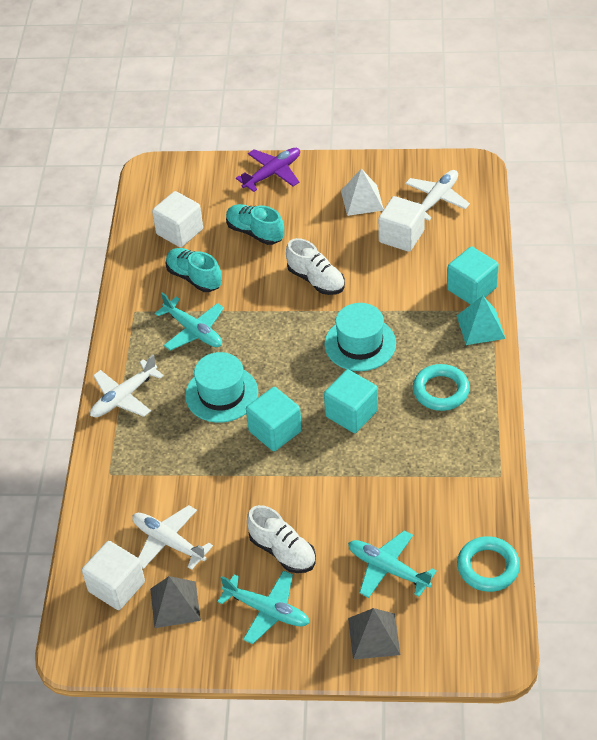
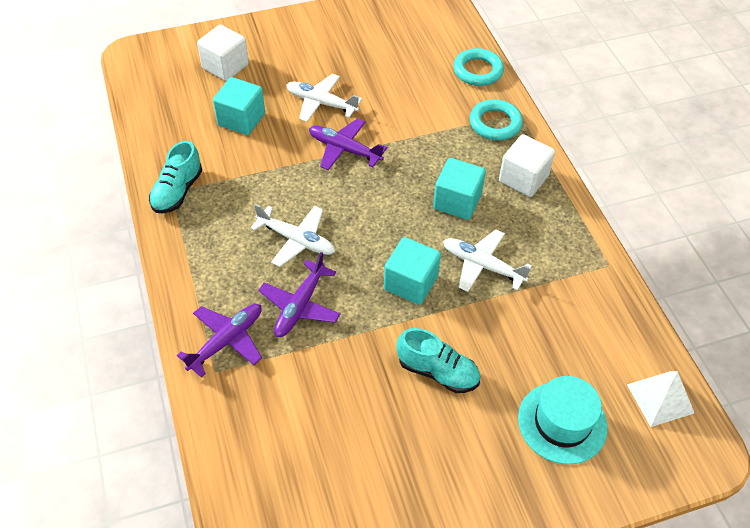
grey pyramid: [150,576,201,628] [348,608,401,660] = 2 -> none = 0
purple plane: [236,148,300,192] = 1 -> [177,304,262,378] [258,252,340,337] [309,118,387,170] = 3
turquoise hat: [185,352,258,423] [324,303,396,371] = 2 -> [518,376,608,464] = 1
turquoise plane: [155,292,224,351] [217,571,310,644] [348,530,437,598] = 3 -> none = 0
turquoise pyramid: [457,296,506,345] = 1 -> none = 0
white cube: [82,541,145,610] [152,191,203,247] [378,196,425,252] = 3 -> [197,25,249,81] [499,134,555,197] = 2
white shoe: [247,505,316,573] [286,238,345,295] = 2 -> none = 0

